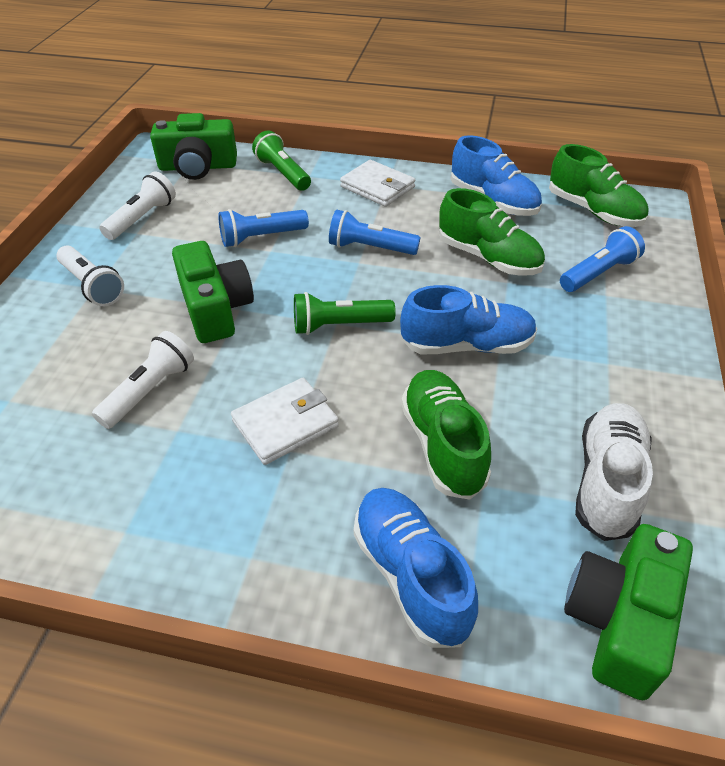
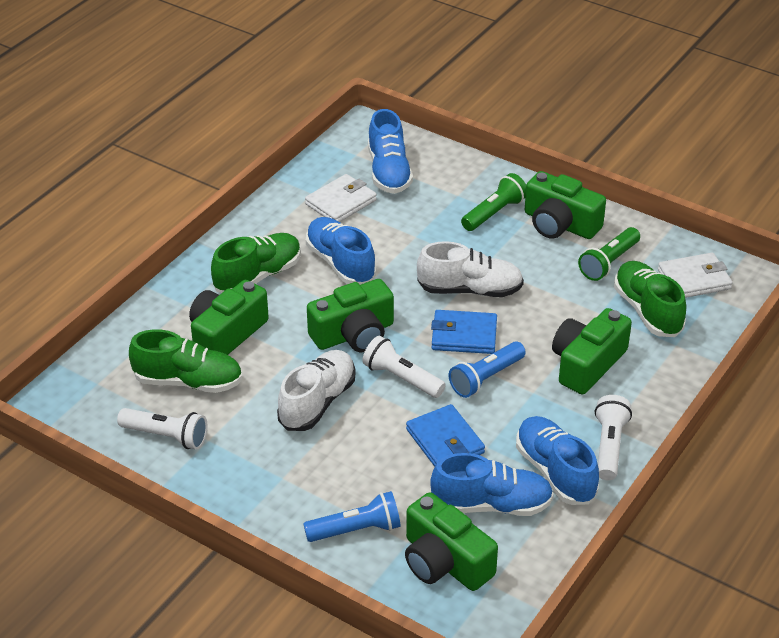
blue flashlight: [218,209,309,247] [329,210,421,255] [560,226,645,292] = 3 -> [303,491,401,542] [449,342,526,398] = 2
blue shoe: [354,488,478,648] [400,285,537,354] [451,135,542,216] = 3 -> [306,217,376,285] [368,109,413,194] [430,453,554,516] [516,416,599,505] = 4
blue wallet: none = 0 -> [406,404,485,467] [431,310,497,354] = 2
green camera: [150,113,237,180] [172,241,254,343] [564,524,693,700] = 3 -> [189,280,269,355] [307,279,394,352] [405,492,498,591] [525,171,606,239] [552,308,632,395] = 5
white shoe: [575,403,653,541] = 1 -> [277,350,356,431] [417,241,524,297] = 2

